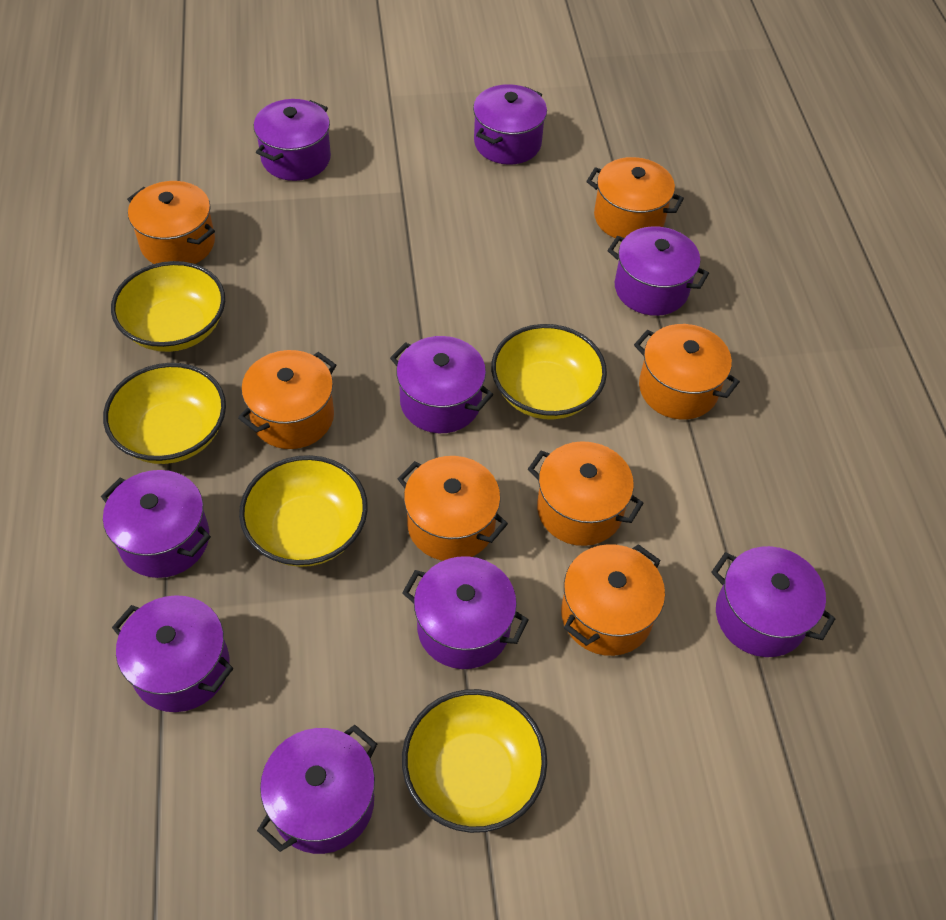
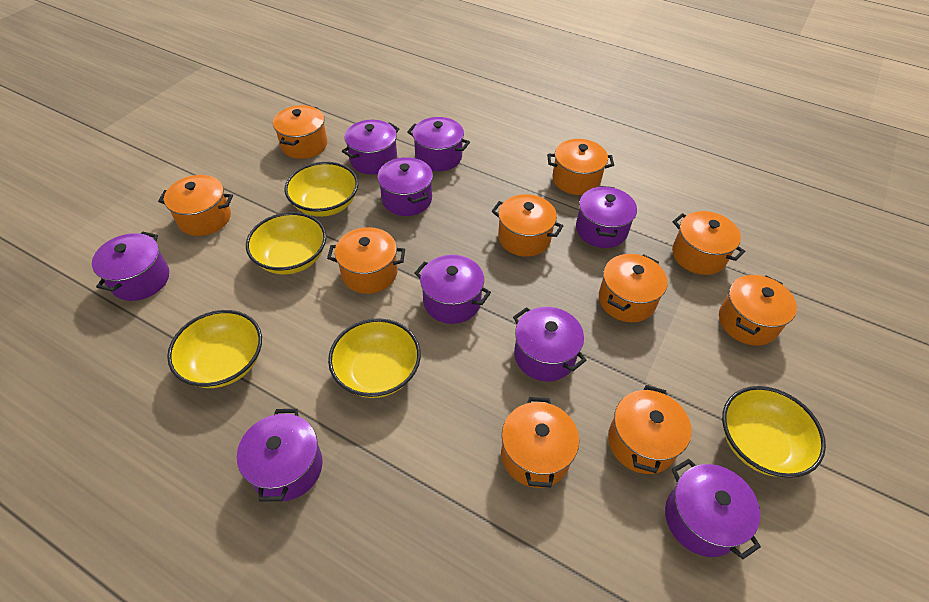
orange pot: [127,181,215,264] [238,350,336,449] [398,456,508,561] [528,441,644,546] [561,544,665,656] [586,157,684,238] [634,324,740,420] = 7 -> [158,175,233,236] [273,105,327,159] [327,227,405,294] [492,194,563,257] [501,397,579,488] [547,139,614,195] [599,254,668,322] [608,385,691,474] [672,211,745,275] [719,275,797,346] = 10

